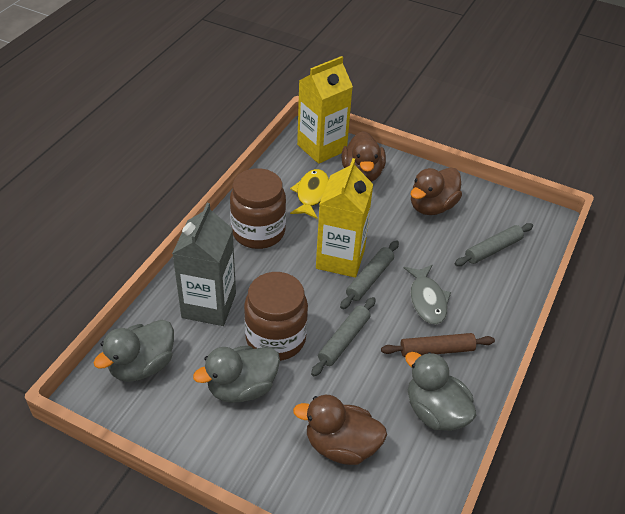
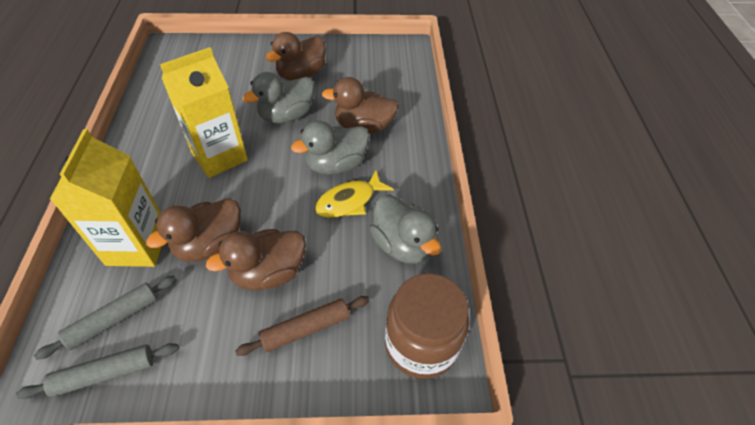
brown duck: [293,395,387,465] [342,131,386,182] [411,167,462,215] = 3 -> [146,198,241,262] [206,229,306,291] [266,32,326,81] [322,77,399,134] = 4
brown jar: [230,168,286,249] [244,272,308,361] = 2 -> [385,273,469,379] = 1
grey carton: [172,203,236,326] = 1 -> none = 0
grey fish: [404,265,451,325] = 1 -> none = 0
grey rolling pin: [311,297,376,376] [340,241,399,309] [454,223,533,266] = 3 -> [16,343,179,399] [34,276,177,360] = 2

